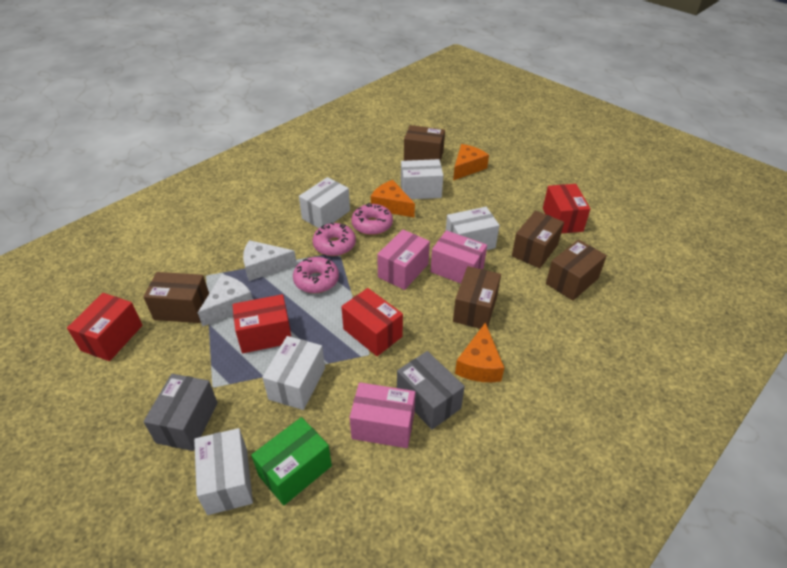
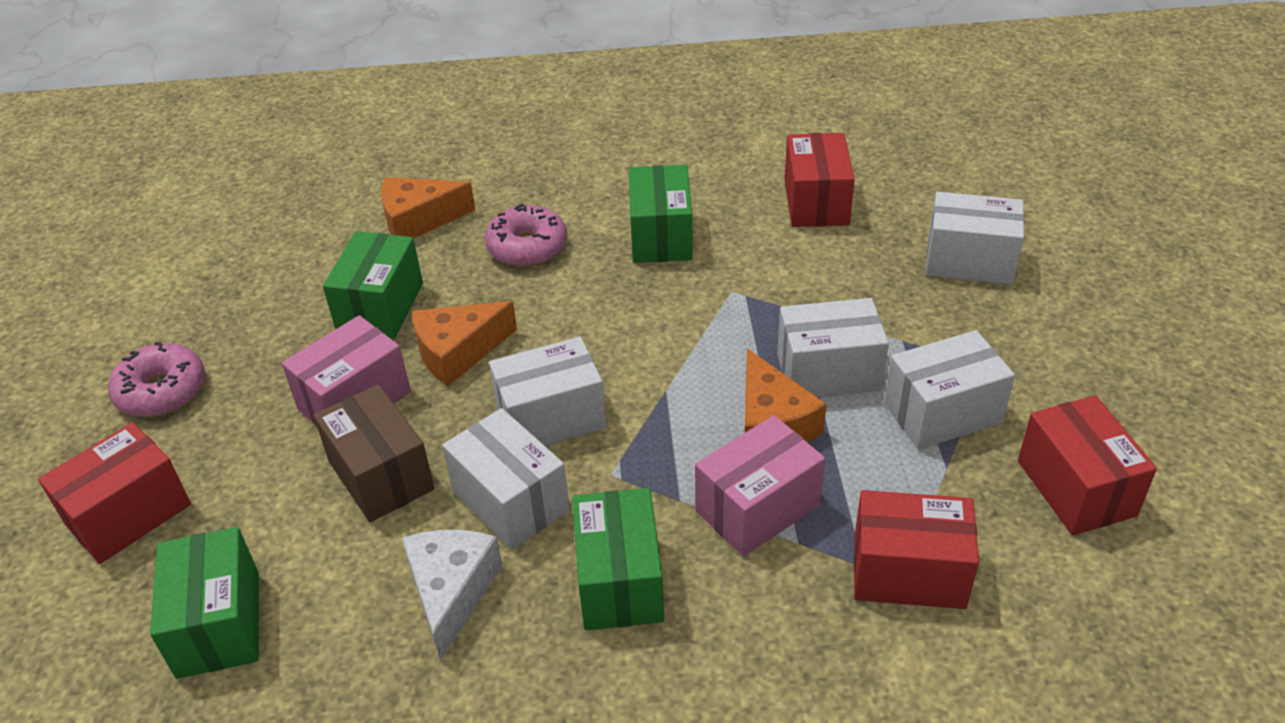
brown box: [143,272,209,323] [404,125,445,161] [453,266,501,329] [512,211,564,268] [546,240,607,301] = 5 -> [313,384,435,522] = 1
green box: [251,417,332,505] = 1 -> [150,527,259,679] [323,231,423,339] [572,488,664,630] [629,165,693,263] = 4
grey box: [143,374,218,451] [397,351,465,430] = 2 -> none = 0
pink box: [350,382,415,448] [377,229,430,290] [430,230,487,284] = 3 -> [282,315,411,426] [695,415,825,557] = 2
pink donut: [293,257,339,293] [313,222,356,256] [351,203,393,235] = 3 -> [108,342,205,417] [485,204,567,267] = 2
white cheese: [198,274,253,327] [243,240,297,281] = 2 -> [402,530,502,661] = 1

